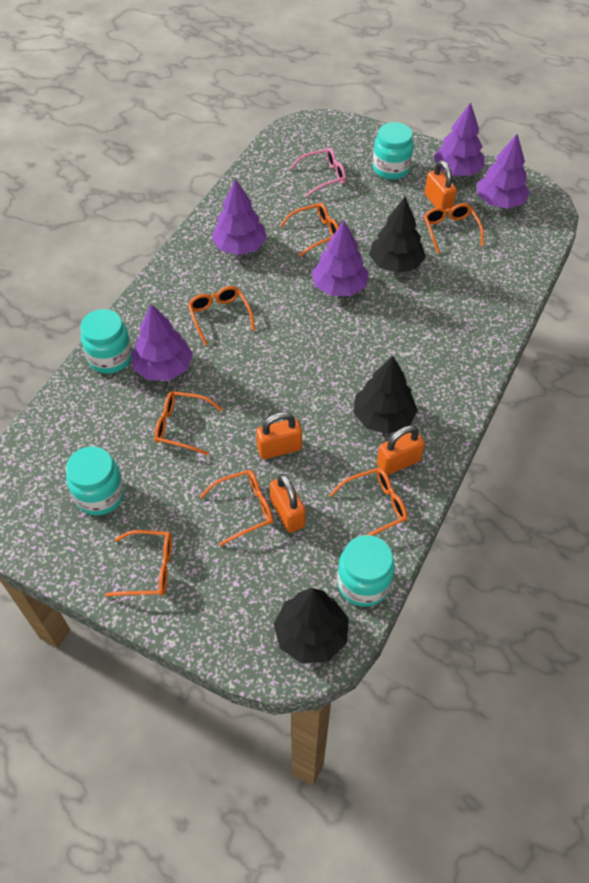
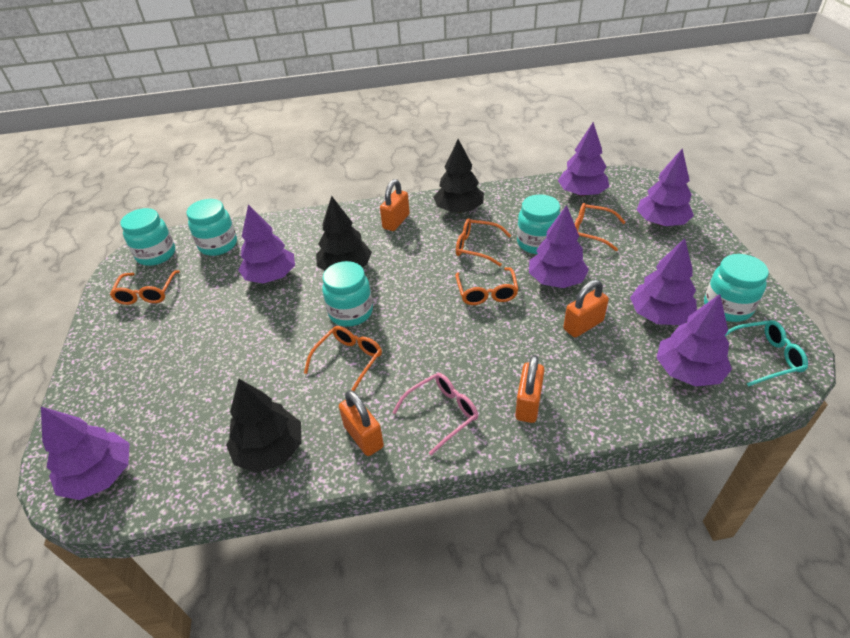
orange glasses: [105,530,172,597] [154,391,223,455] [188,286,255,346] [199,470,273,546] [279,203,339,257] [329,468,407,536] [424,203,484,254] = 7 -> [110,270,180,305] [304,326,382,391] [455,267,519,305] [456,218,511,266] [575,203,626,251] = 5
purple tree: [132,304,193,381] [211,179,267,255] [312,220,369,296] [433,102,485,176] [477,134,530,209] = 5 -> [41,407,130,500] [238,204,295,284] [529,205,589,288] [558,122,609,196] [630,238,697,325] [637,148,694,226] [657,294,732,387] = 7
turquoise glasses: none = 0 -> [725,320,808,387] = 1
turquoise jar: [66,446,125,515] [80,309,132,374] [337,535,395,607] [373,122,414,180] = 4 -> [120,208,175,266] [186,199,237,256] [322,261,373,327] [517,194,560,254] [704,254,769,322] = 5

